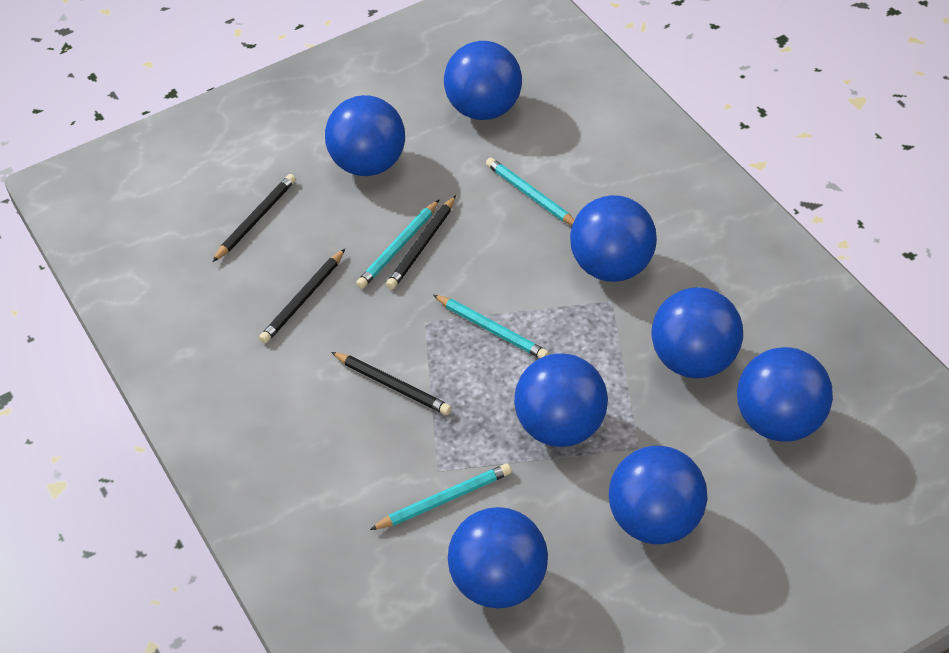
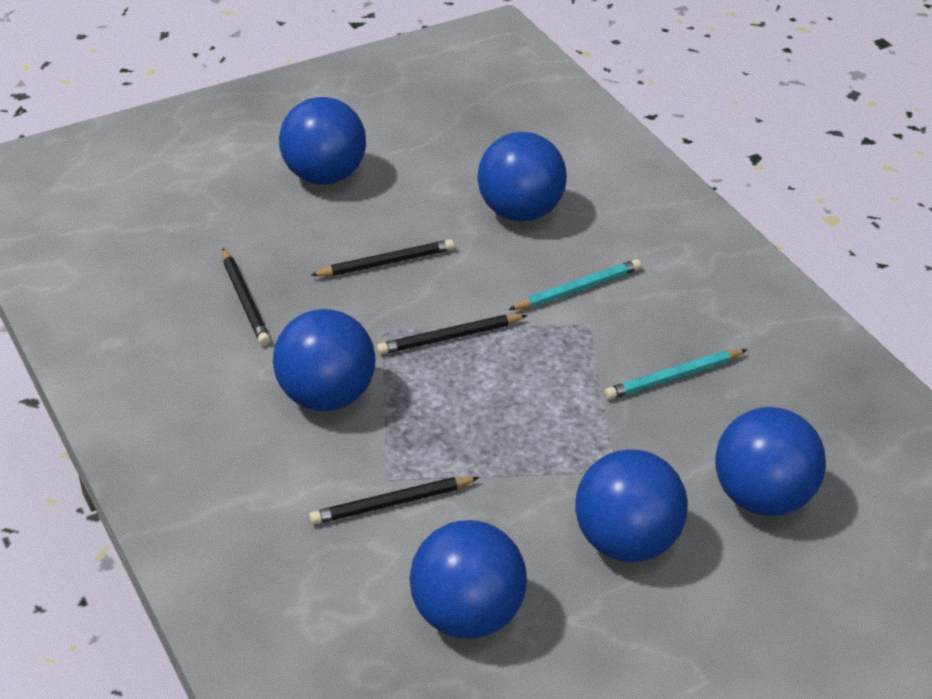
blue ball: [325,95,405,176] [444,41,522,120] [448,507,548,608] [514,353,608,447] [570,195,657,282] [609,446,708,544] [651,287,743,379] [737,347,833,442] = 8 -> [273,309,375,411] [279,97,366,185] [409,520,527,639] [477,132,567,222] [575,449,688,562] [715,407,826,516] = 6
turquoise pencil: [356,200,439,289] [370,464,512,530] [433,295,549,358] [486,158,574,225] = 4 -> [508,259,641,310] [604,349,747,400] = 2

